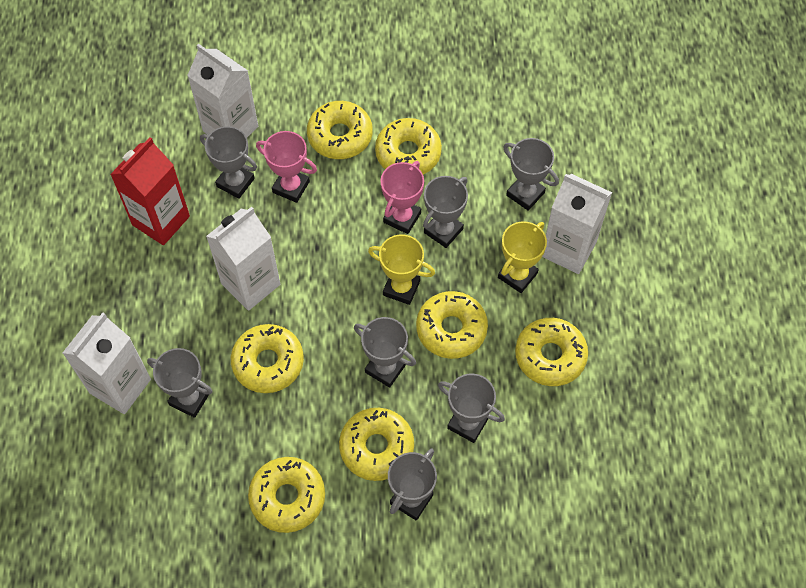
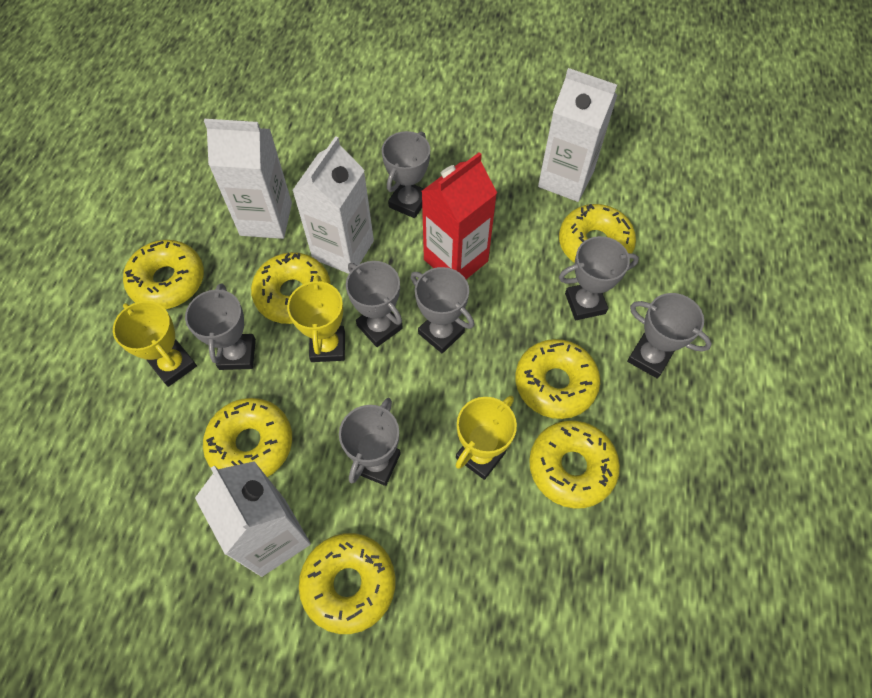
pink trophy: [256,131,317,203] [380,161,424,234] = 2 -> none = 0
yellow trophy: [368,234,435,305] [498,221,547,293] = 2 -> [113,301,197,387] [287,275,345,362] [455,396,517,480] = 3

